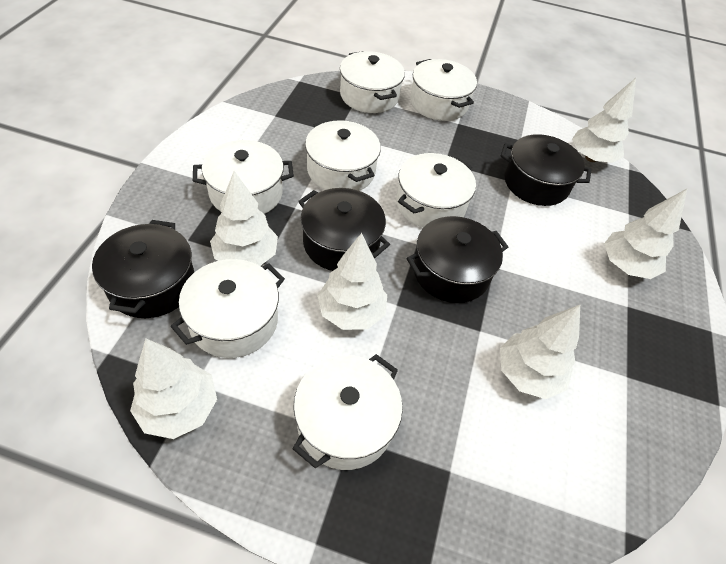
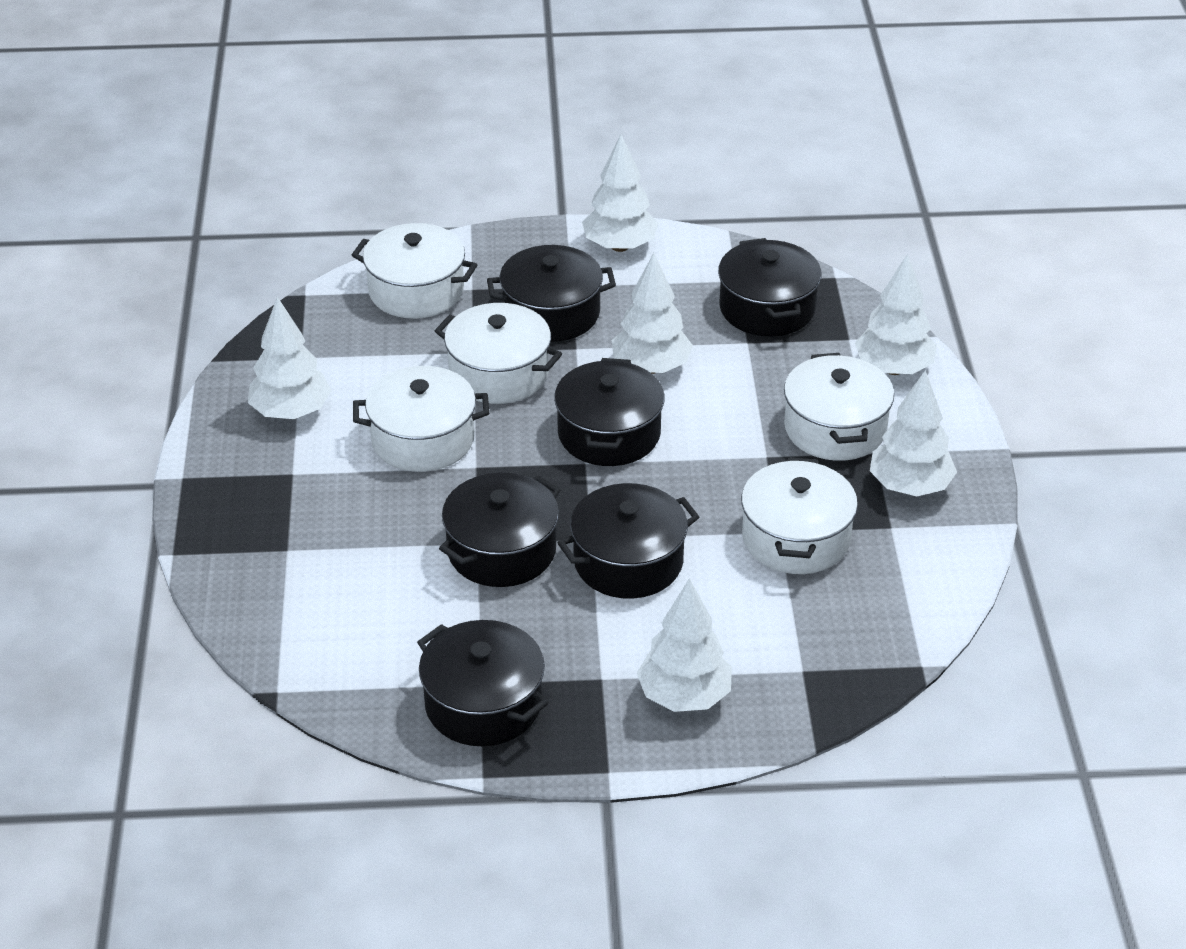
black pot: [92,220,194,318] [298,188,390,271] [407,216,508,303] [500,134,591,206] = 4 -> [417,620,549,746] [439,473,560,587] [487,245,616,342] [554,358,665,466] [558,483,699,599] [718,238,821,336] = 6
white pot: [171,259,285,358] [193,140,294,214] [293,354,403,470] [305,119,381,191] [340,51,405,113] [396,153,476,228] [410,59,477,121] = 7 -> [352,223,477,318] [353,366,489,472] [435,303,562,404] [741,457,858,574] [784,353,894,461] = 5

